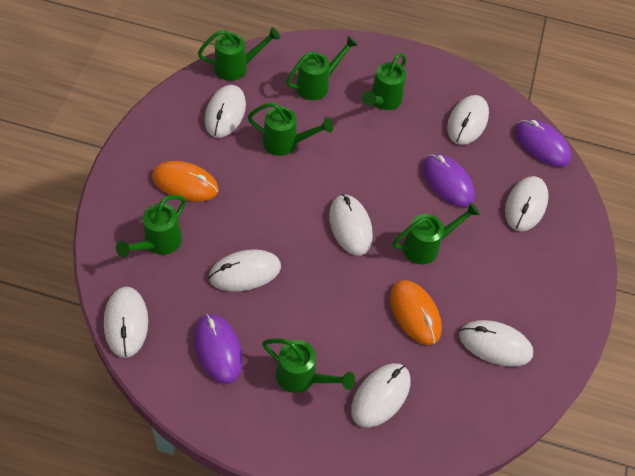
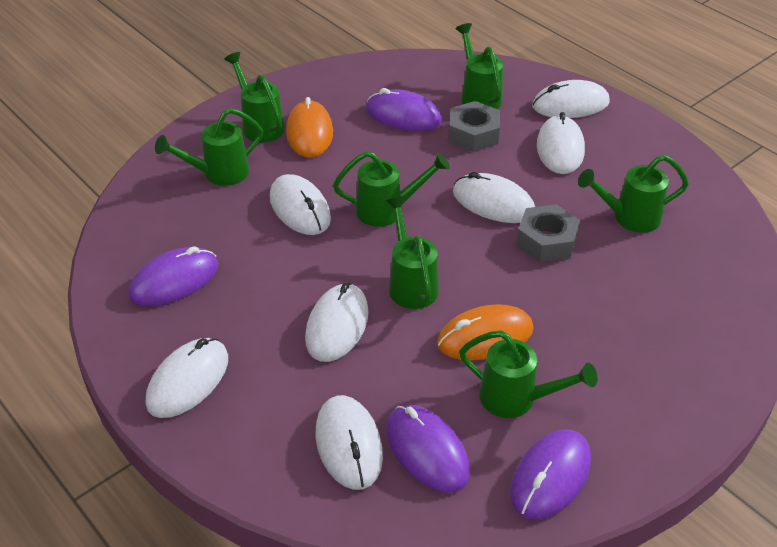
grey nut: none = 0 -> [449,101,500,152] [516,204,580,262] = 2
purple mouse: [194,314,243,384] [423,154,475,207] [515,119,571,167] = 3 -> [129,246,218,306] [366,88,442,131] [386,405,470,493] [510,429,591,519] = 4
white mouse: [104,287,148,358] [205,85,246,138] [209,249,281,291] [329,194,373,255] [351,363,410,428] [447,95,489,145] [459,320,533,367] [505,176,548,231] = 8 -> [146,338,228,418] [270,174,331,235] [305,283,369,362] [316,395,383,490] [453,172,535,223] [532,80,610,118] [537,112,585,174] = 7

